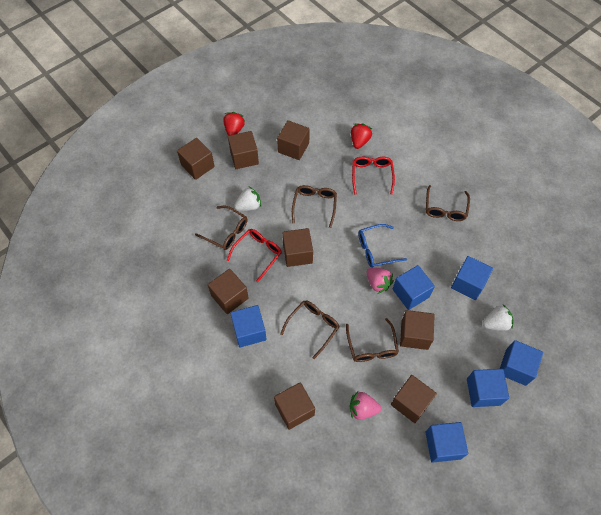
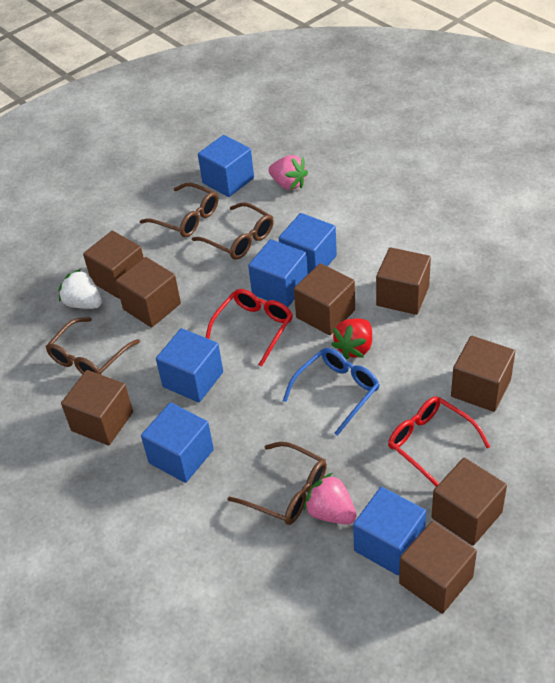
brown glasses: [195,206,248,250] [280,301,339,359] [292,185,337,228] [346,318,399,362] [426,185,470,221] = 5 -> [46,317,140,375] [140,183,218,237] [192,202,274,260] [228,442,327,525] = 4
red strawberry: [223,112,245,136] [351,123,372,149] = 2 -> [331,318,372,360] = 1
white strawberry: [234,186,261,211] [482,304,514,331] = 2 -> [58,269,102,309] = 1

